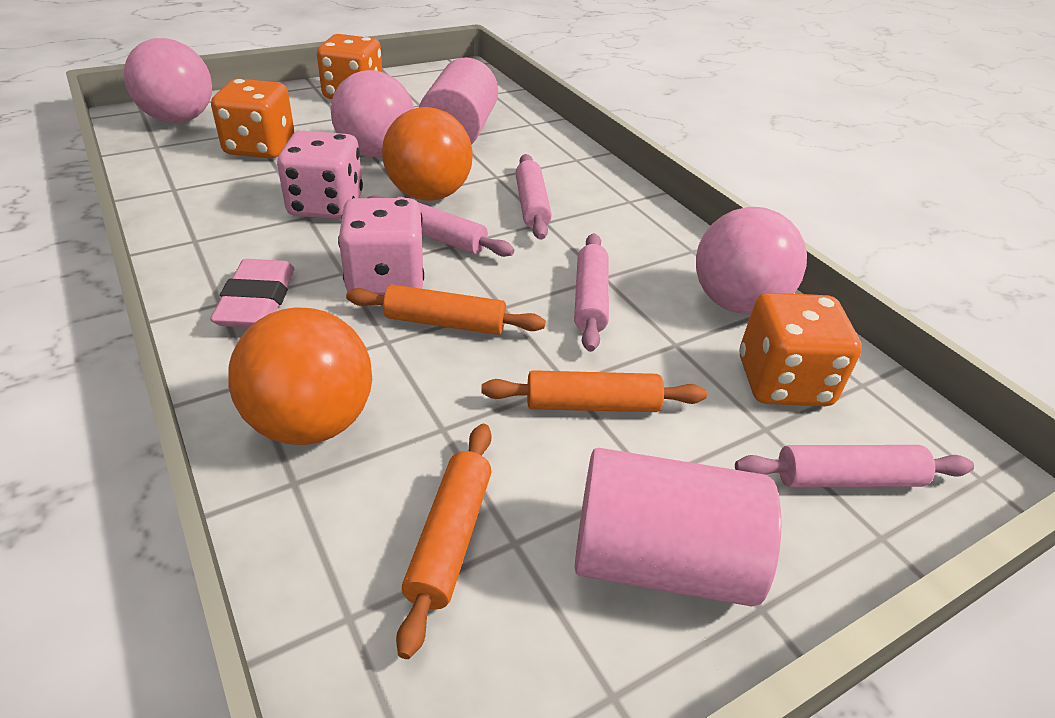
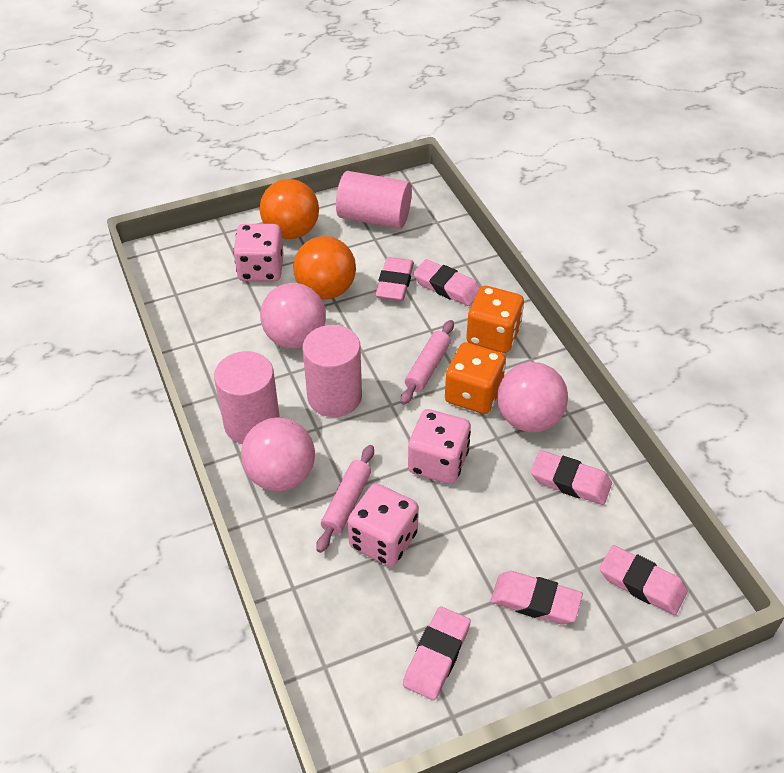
orange dice: [211,79,294,158] [317,34,382,99] [740,293,862,406] = 3 -> [445,342,506,414] [466,286,524,353] = 2
orange rolling pin: [346,284,546,335] [396,424,492,659] [481,370,707,412] = 3 -> none = 0
pink cylinder: [419,57,498,145] [575,448,782,607] = 2 -> [214,351,280,444] [303,325,362,417] [336,171,412,229] = 3
pink dice: [277,130,363,220] [338,198,424,295] = 2 -> [233,224,284,281] [348,483,419,567] [408,409,471,484] = 3
pink eraser: [210,259,294,328] = 1 -> [375,257,414,301] [403,607,471,700] [413,259,480,306] [491,571,583,624] [531,450,612,505] [600,545,688,615] = 6
pink rolling pin: [367,195,514,257] [515,154,552,240] [574,233,609,352] [735,445,974,487] = 4 -> [316,445,374,553] [401,320,454,405] = 2

